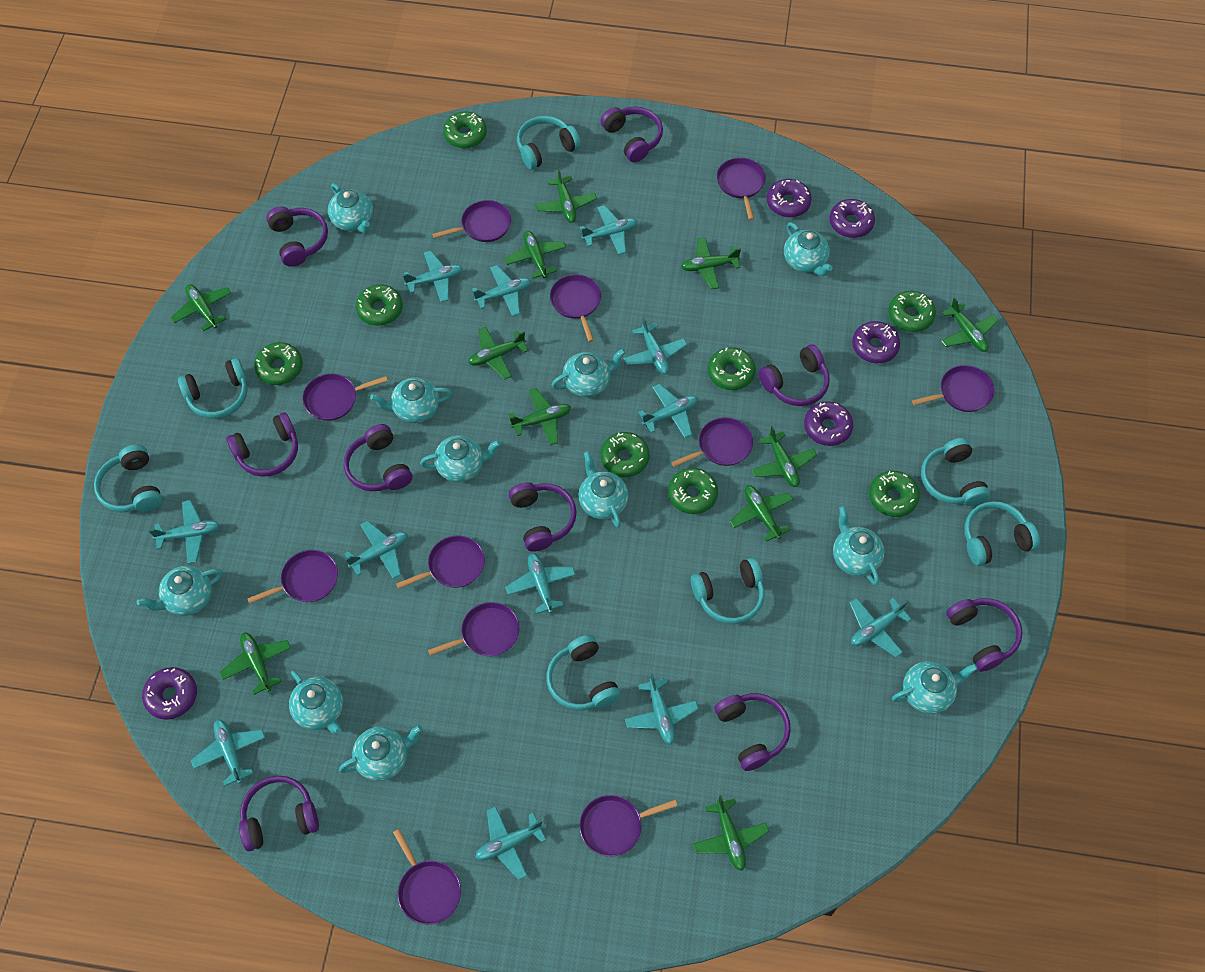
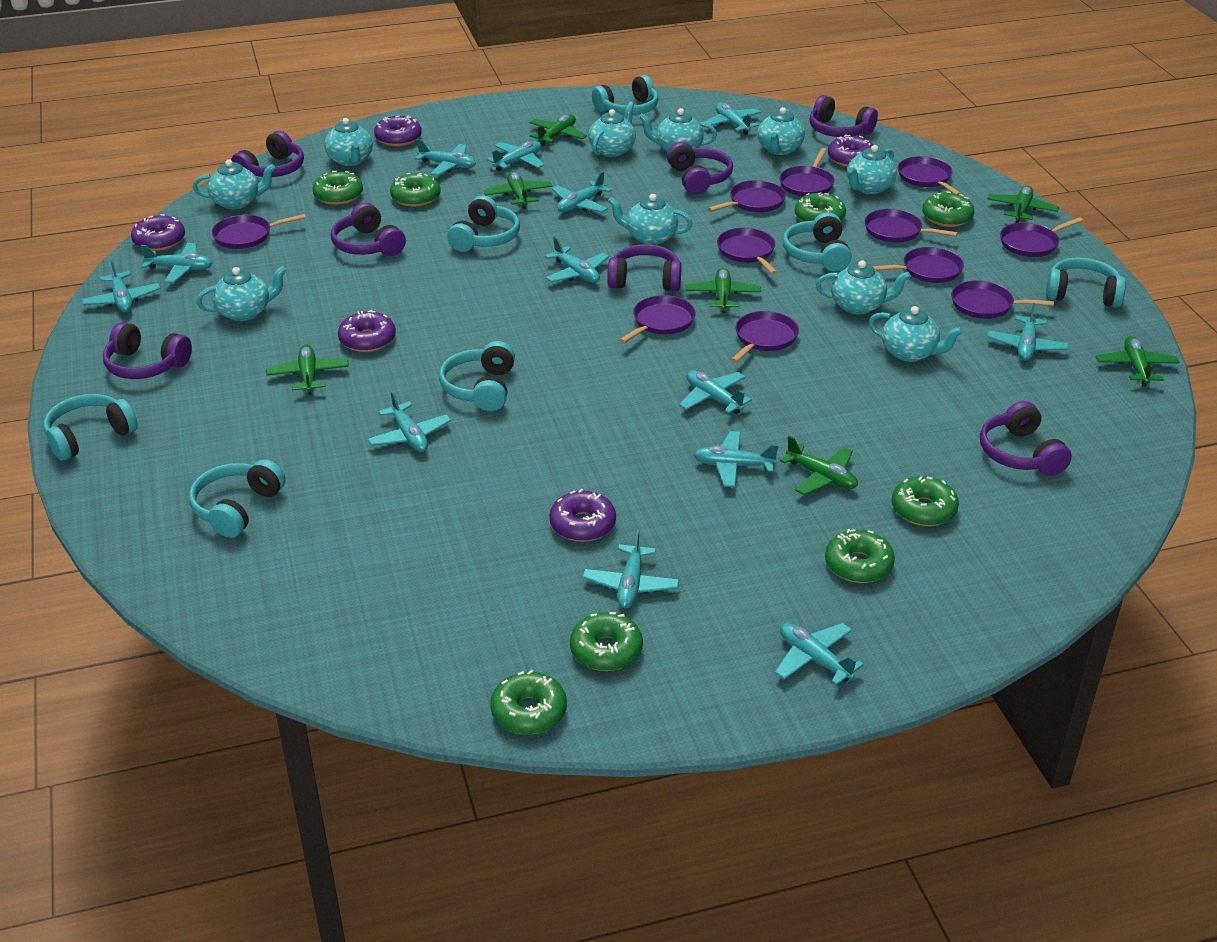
green plane: [170,284,231,331] [220,633,291,695] [468,327,528,380] [504,231,566,278] [509,388,571,445] [535,168,597,223] [681,237,741,289] [693,795,769,871] [730,485,794,542] [752,426,817,487] [941,298,999,352] = 11 -> [266,344,349,395] [484,171,552,209] [529,115,587,146] [685,268,761,313] [780,436,858,495] [988,186,1059,223] [1096,336,1180,386] = 7
purple headphones: [226,412,298,477] [239,776,319,851] [266,207,328,267] [344,424,412,491] [509,482,577,552] [601,106,663,163] [714,693,791,771] [759,344,830,406] [946,598,1023,672] = 9 -> [103,322,192,379] [231,131,304,177] [331,203,406,256] [607,244,682,291] [667,142,733,194] [809,95,878,137] [980,401,1072,476] = 7
turquoise plane: [149,500,220,563] [191,719,265,786] [344,521,408,579] [403,251,463,302] [472,265,531,317] [475,806,546,880] [505,553,576,614] [580,205,637,255] [624,317,687,374] [625,673,698,745] [638,384,698,438] [850,598,912,657] = 12 -> [82,259,160,312] [140,243,212,283] [368,390,451,452] [415,139,476,176] [487,141,544,171] [545,236,609,283] [552,171,612,213] [582,529,679,608] [679,370,752,414] [693,431,779,487] [704,103,761,135] [775,623,864,686] [987,303,1069,361] = 13
turquoise teapot: [137,566,223,616] [289,670,343,734] [328,183,373,233] [339,725,423,781] [370,377,452,423] [420,435,501,482] [552,349,626,397] [578,451,628,528] [784,222,833,276] [833,506,885,585] [892,661,978,714] = 11 -> [193,159,276,209] [196,266,287,321] [324,118,373,166] [588,102,636,157] [608,194,693,245] [639,108,717,152] [757,107,805,155] [816,260,911,314] [847,145,897,194] [869,306,963,362] = 10

